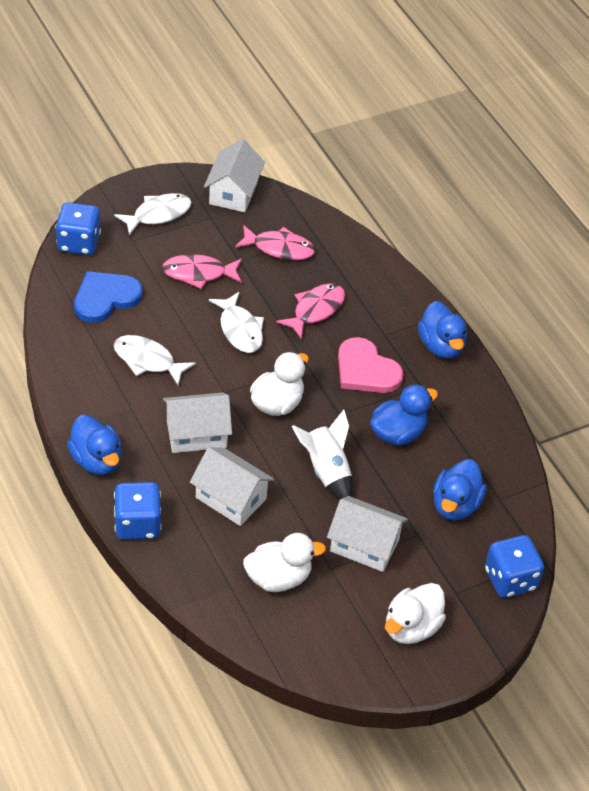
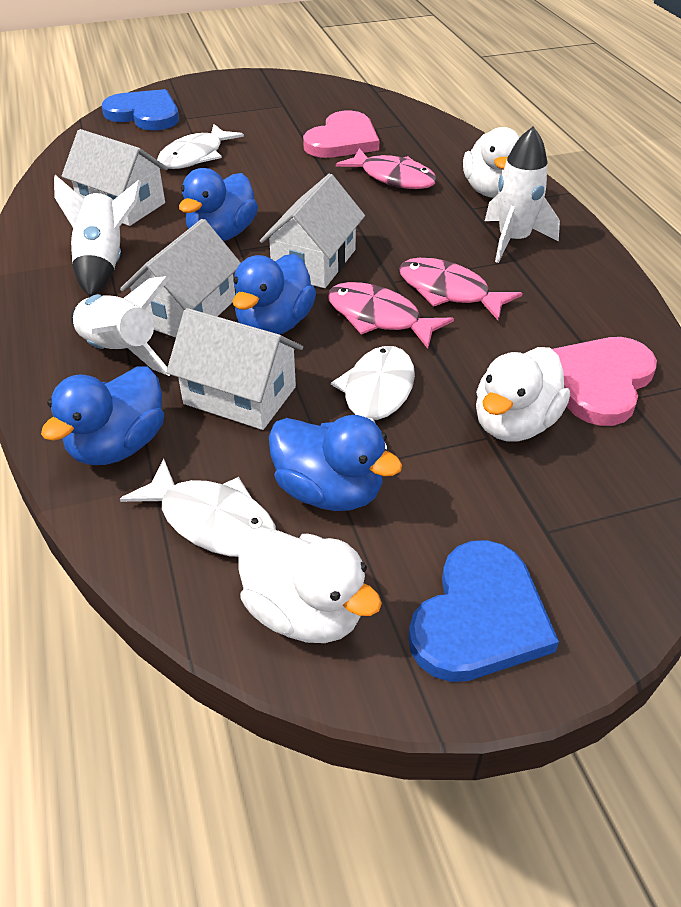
blue dice: [56,202,101,255] [114,482,162,540] [485,535,544,598] = 3 -> none = 0
blue heart: [74,271,142,323] = 1 -> [101,89,179,131] [408,540,559,682] = 2
pink heart: [338,337,404,393] = 1 -> [303,111,380,158] [552,337,657,426] = 2
white rocket: [292,410,353,500] = 1 -> [54,175,141,297] [71,276,170,376] [485,127,560,263] = 3

